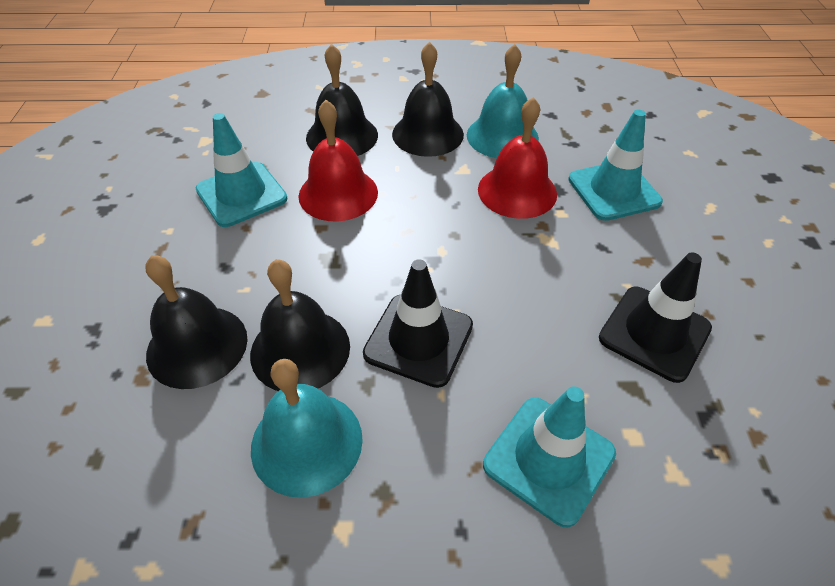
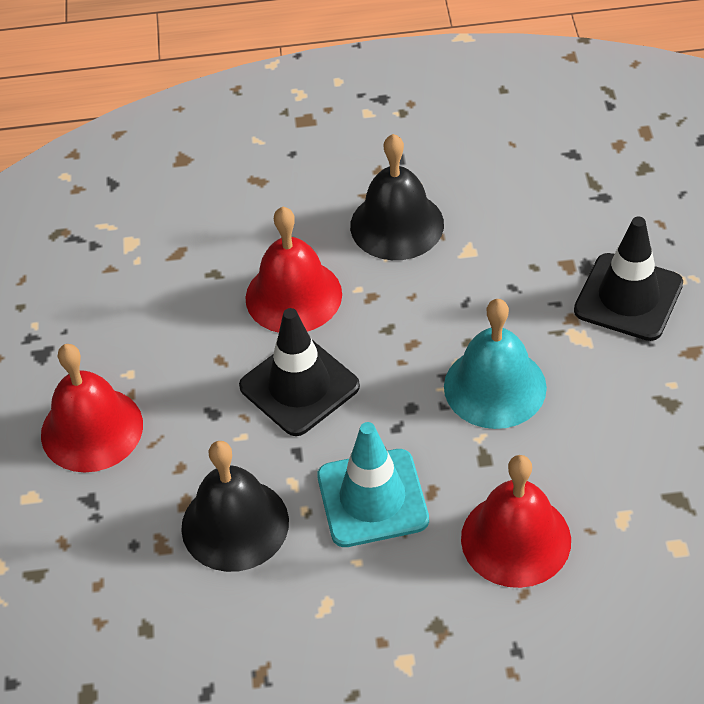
black bell: [145,255,248,389] [250,259,350,391] [306,44,378,156] [392,42,464,157] = 4 -> [181,441,289,572] [350,134,444,260] = 2
red bell: [298,100,378,221] [478,97,557,219] = 2 -> [41,344,143,472] [245,207,342,333] [461,455,571,588] = 3
turquoise bell: [251,359,363,498] [467,44,539,158] = 2 -> [444,299,547,429] = 1
turquoise traffic cone: [196,113,287,227] [483,386,616,528] [568,109,663,221] = 3 -> [317,422,429,547] = 1

